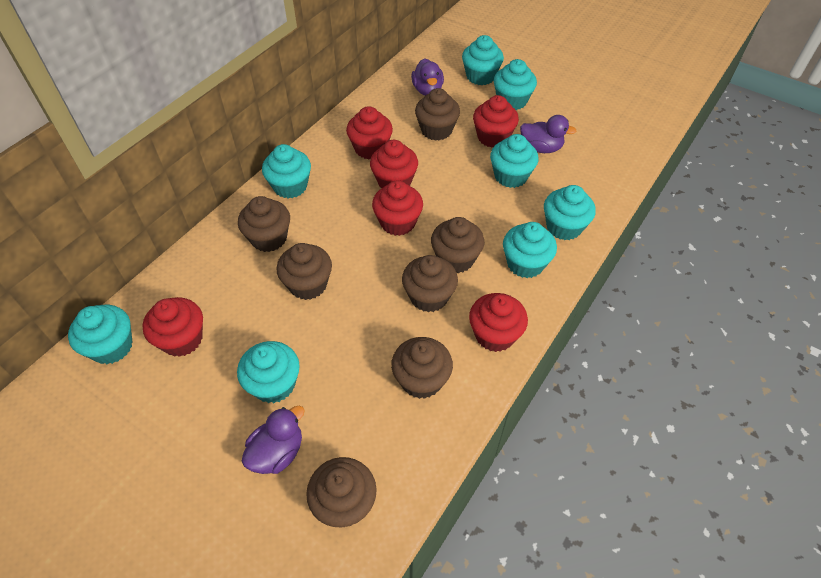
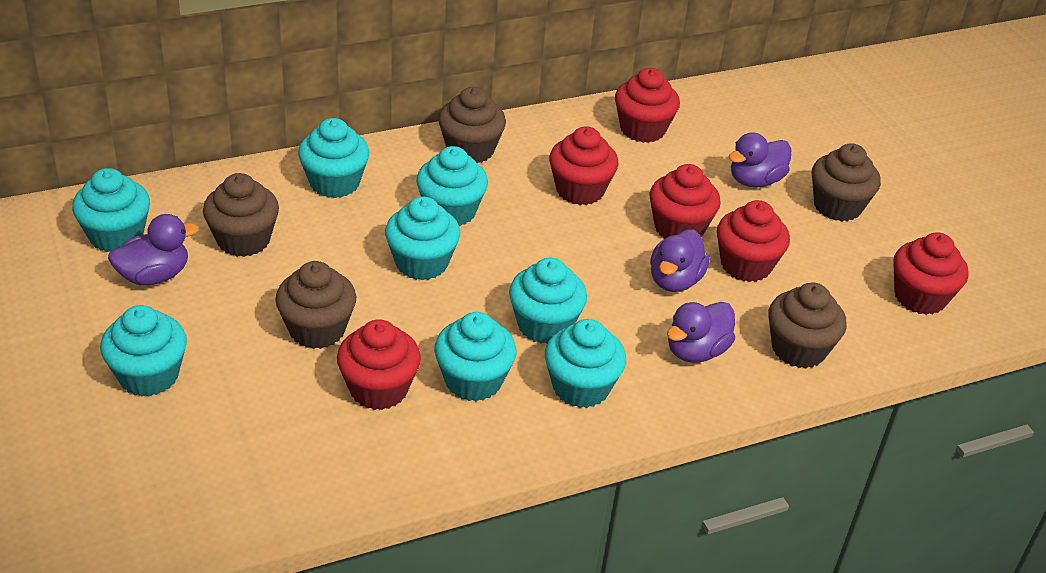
brown cupcake: [238,196,290,252] [276,243,332,300] [306,457,377,527] [391,337,453,399] [402,255,458,312] [415,88,460,141] [431,217,484,273] = 7 -> [203,173,279,257] [275,261,356,349] [438,87,506,163] [768,282,847,368] [812,143,881,221] = 5
purple duck: [241,406,305,474] [411,58,444,96] [520,115,577,153] = 3 -> [108,214,199,285] [650,229,710,292] [667,302,735,363] [729,132,791,187] = 4

